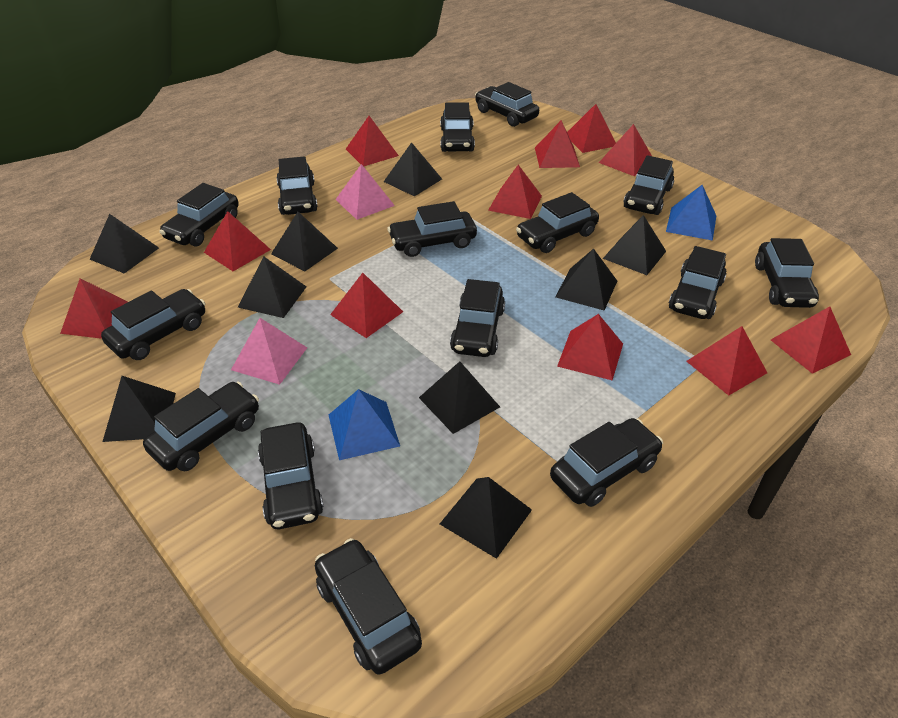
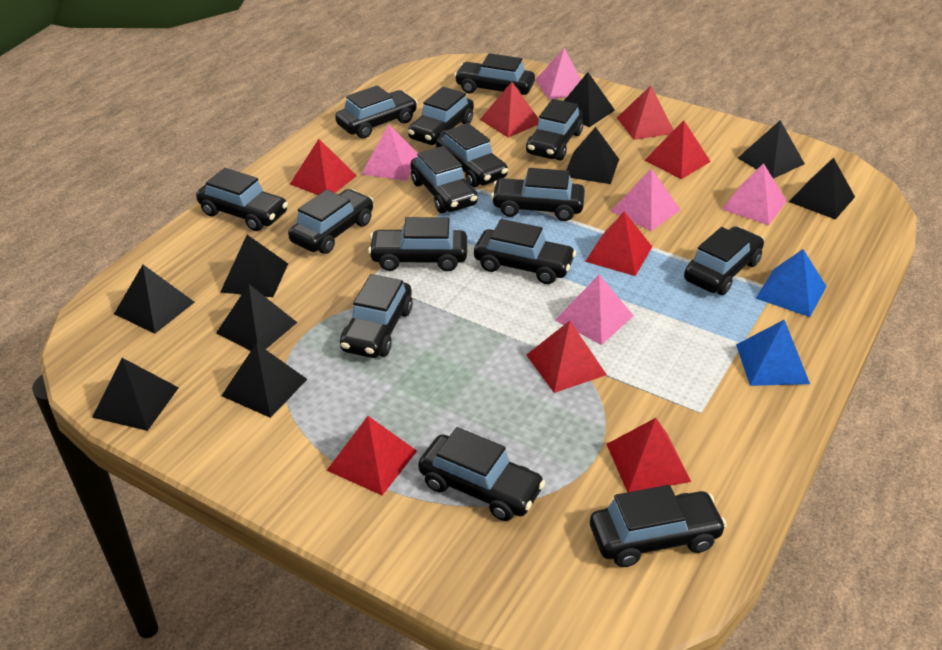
pink pyramid: [231,318,307,385] [335,164,395,220] = 2 -> [362,124,418,181] [535,48,581,100] [555,275,634,345] [611,168,681,231] [722,163,786,225] = 5
red pyramid: [60,278,128,339] [204,211,271,271] [330,273,403,338] [346,116,399,166] [488,165,542,219] [535,120,580,168] [557,314,623,380] [567,104,616,153] [599,124,652,176] [686,326,767,396] [771,306,851,374] = 11 -> [290,139,357,195] [326,416,417,495] [480,82,539,138] [526,321,607,393] [585,211,652,276] [607,418,691,492] [617,86,674,140] [645,120,711,179] = 8

